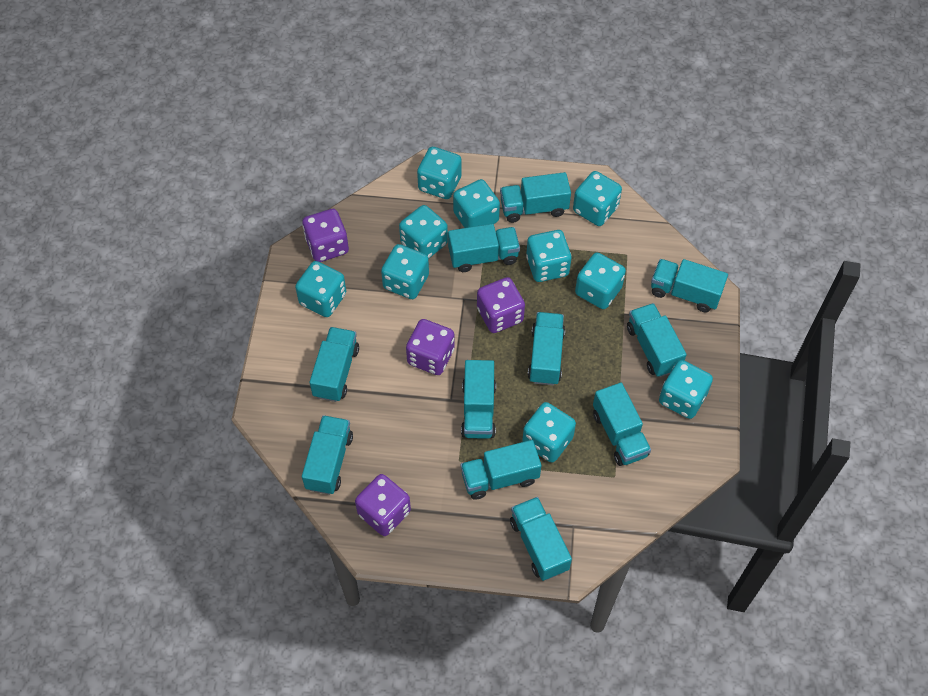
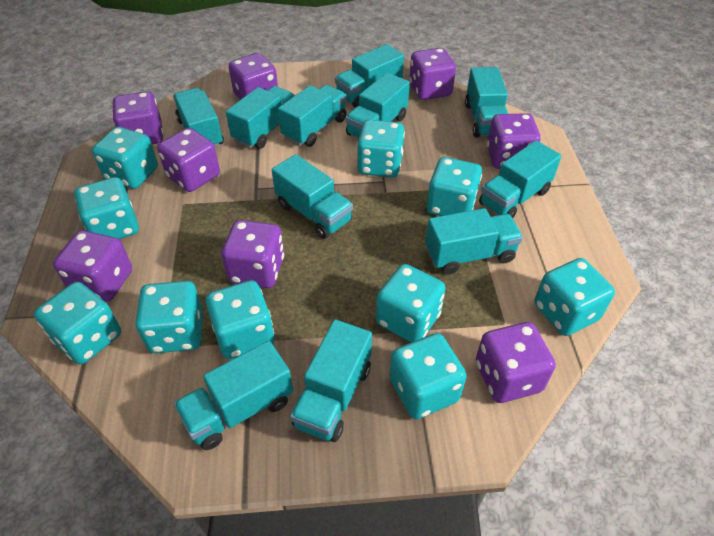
purple dice: [302,209,349,262] [355,474,411,536] [406,319,455,375] [477,277,525,333] = 4 -> [53,230,132,302] [113,91,163,144] [157,128,220,192] [221,220,284,288] [229,53,278,100] [409,48,456,100] [476,322,556,403] [487,113,541,169] = 8

